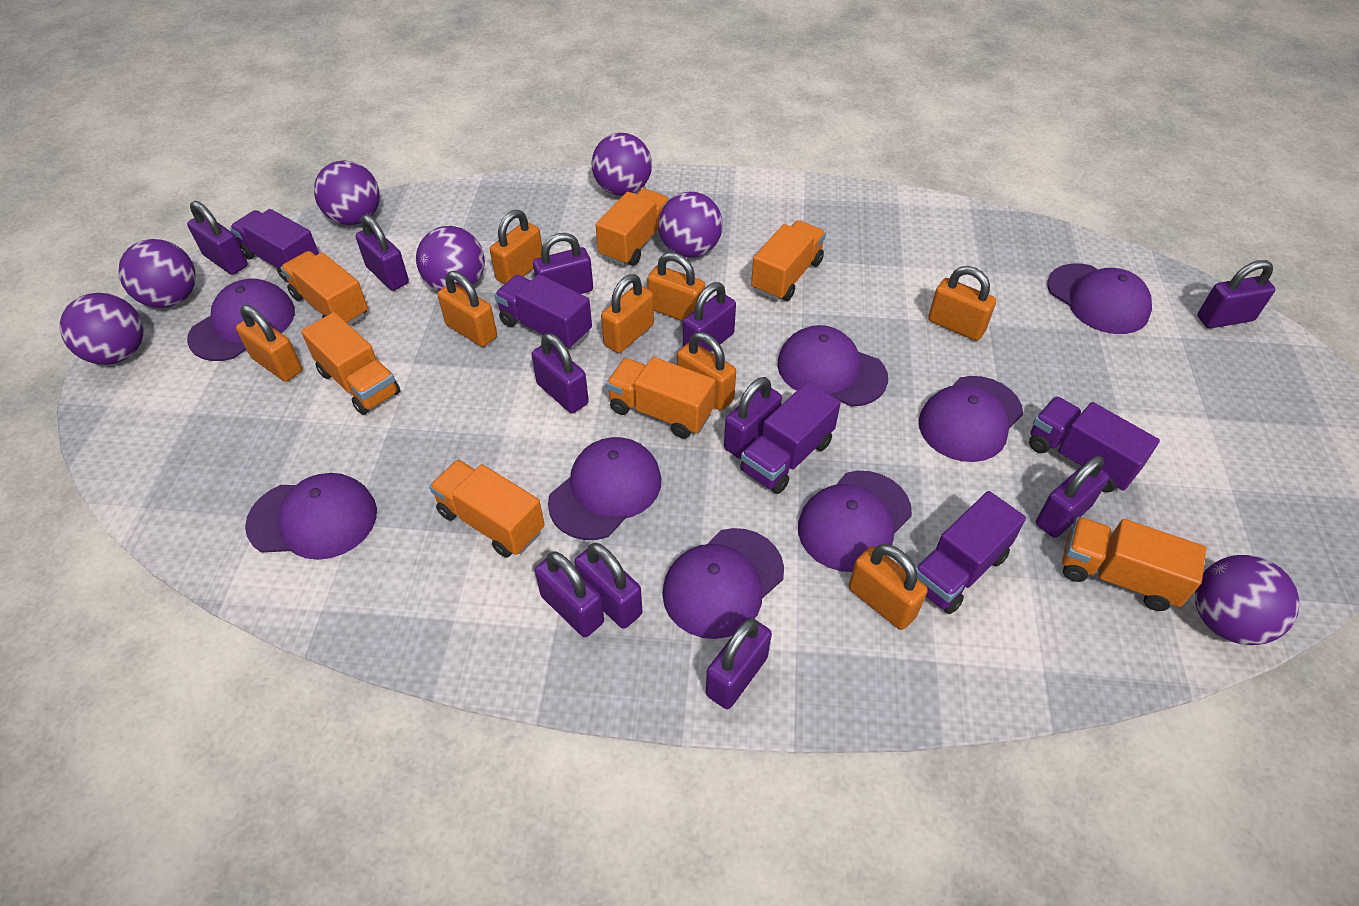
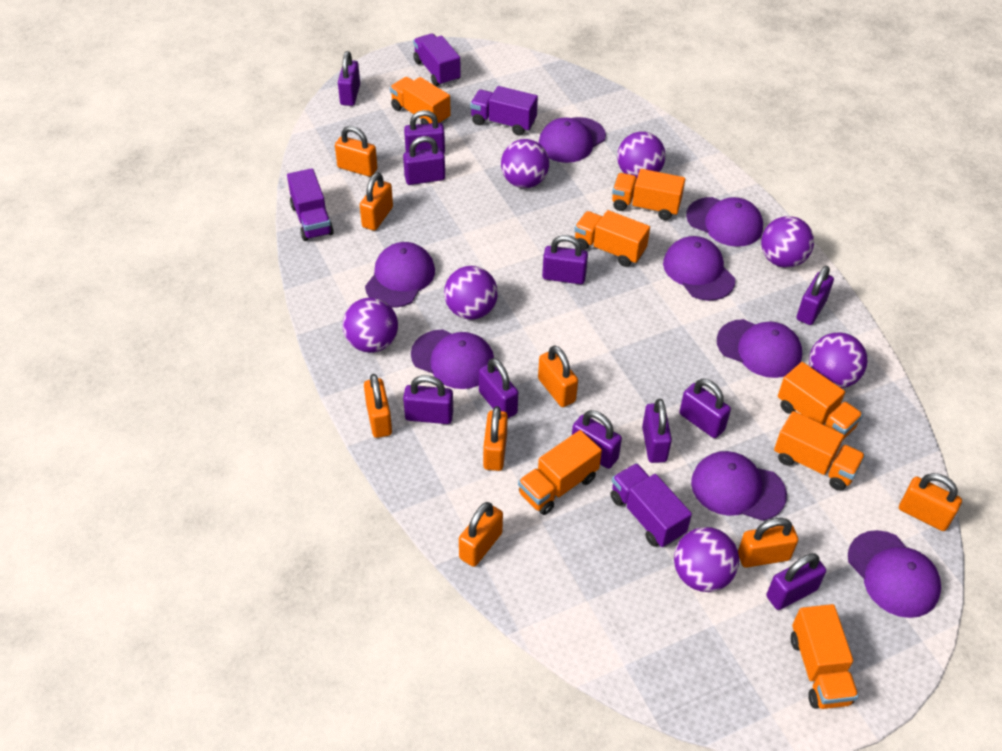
purple truck: [230,209,319,282] [494,274,592,349] [740,382,841,494] [915,491,1026,614] [1029,396,1160,493] = 5 -> [287,168,334,241] [413,33,461,86] [470,86,538,135] [610,463,692,548] = 4

